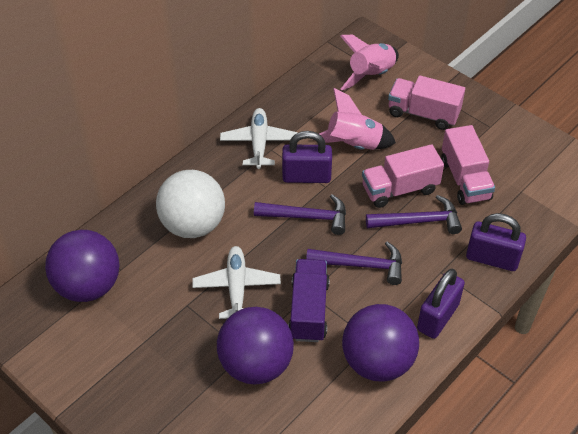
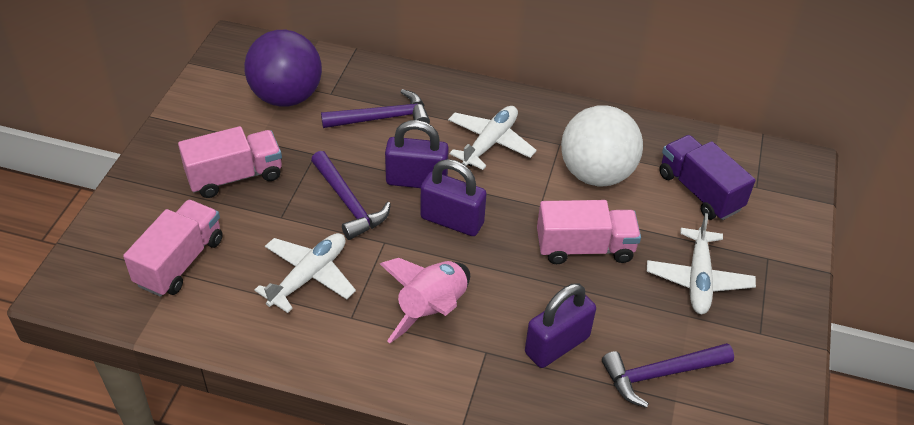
pink rocket: [319,88,396,150] [341,35,399,90] = 2 -> [380,258,470,343] = 1
purple ball: [45,230,119,302] [217,307,294,384] [342,304,419,382] = 3 -> [244,30,322,107] = 1
white plane: [192,246,281,319] [220,108,298,169] = 2 -> [255,233,356,313] [448,106,537,170] [647,213,756,314] = 3

